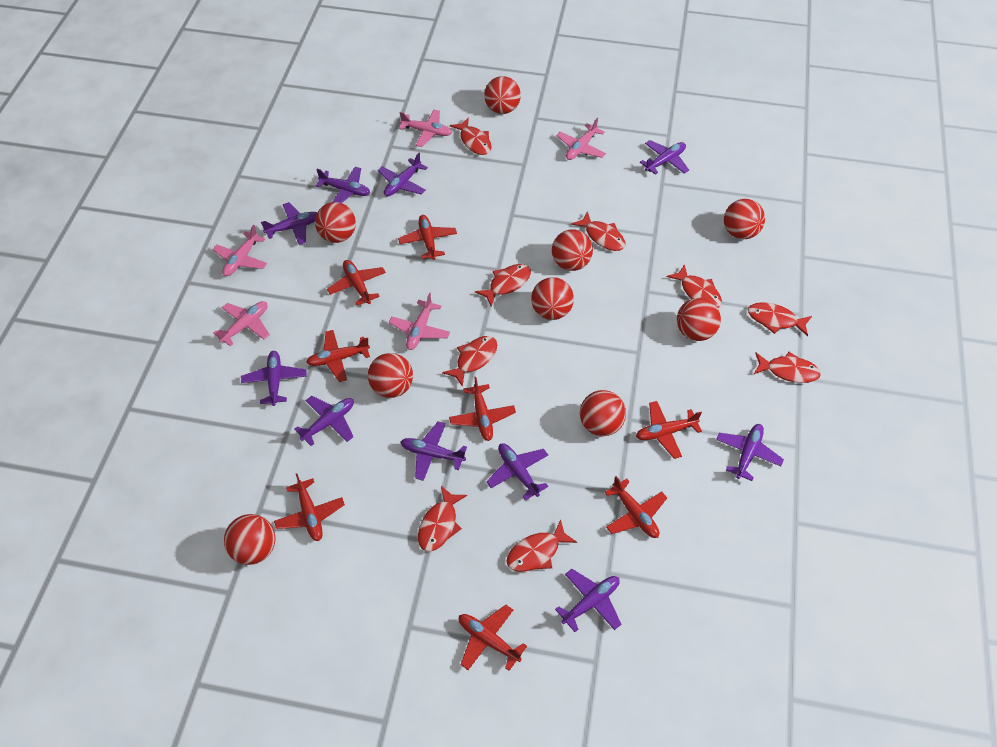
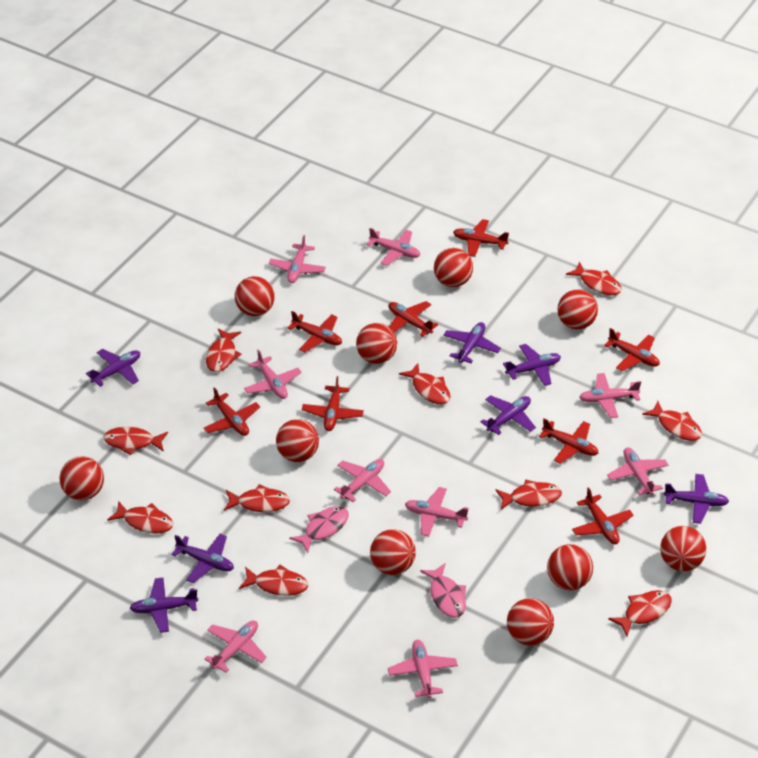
pink fish: none = 0 -> [289,506,349,553] [420,563,466,618] = 2
pink plane: [213,225,267,276] [213,301,270,346] [389,293,450,350] [399,110,452,147] [556,118,606,160] = 5 -> [204,620,267,673] [244,350,302,399] [269,235,326,283] [334,459,391,502] [366,228,420,266] [388,640,458,698] [405,487,469,537] [579,373,641,418] [607,447,669,495] = 9
purple plane: [241,351,307,406] [261,202,317,245] [294,396,354,446] [316,167,370,203] [378,153,428,196] [401,421,467,481] [486,443,548,500] [555,569,621,632] [640,140,689,175] [716,424,784,481] = 10 -> [86,349,140,387] [130,578,198,633] [171,534,234,583] [443,322,501,364] [480,395,536,435] [503,344,561,386] [663,474,729,524] = 7
red ball: [224,514,275,565] [315,202,356,243] [368,353,413,398] [484,76,521,114] [531,277,574,320] [552,229,593,271] [580,390,626,436] [677,298,721,341] [724,199,765,239] = 9 -> [59,456,104,500] [235,276,275,316] [276,419,319,462] [356,323,397,364] [370,529,416,575] [434,248,473,287] [507,598,554,646] [547,544,593,590] [557,289,598,330] [660,526,706,571] = 10
red fish: [418,486,467,552] [442,336,497,387] [450,117,491,155] [475,264,531,307] [506,519,577,572] [571,211,625,251] [667,264,722,308] [748,302,812,336] [753,352,821,383] = 9 -> [103,427,168,455] [107,501,173,534] [206,329,241,372] [224,484,290,512] [239,565,308,596] [399,363,451,404] [495,479,562,510] [566,262,622,295] [608,590,672,636] [642,401,702,441] = 10

